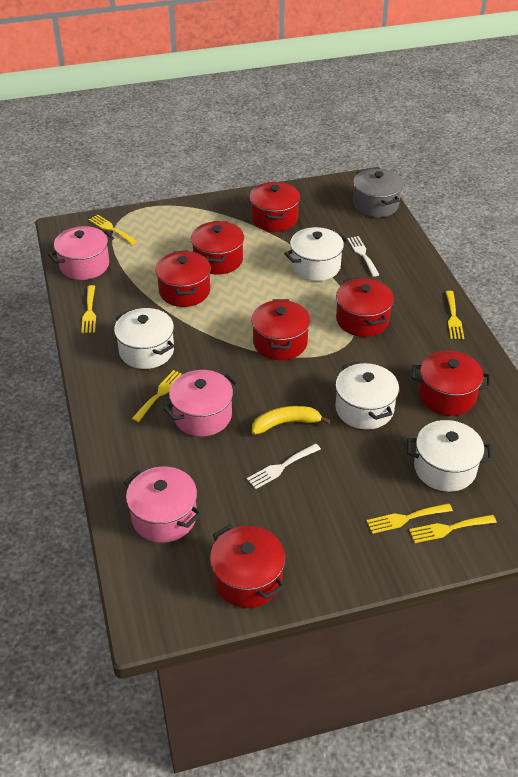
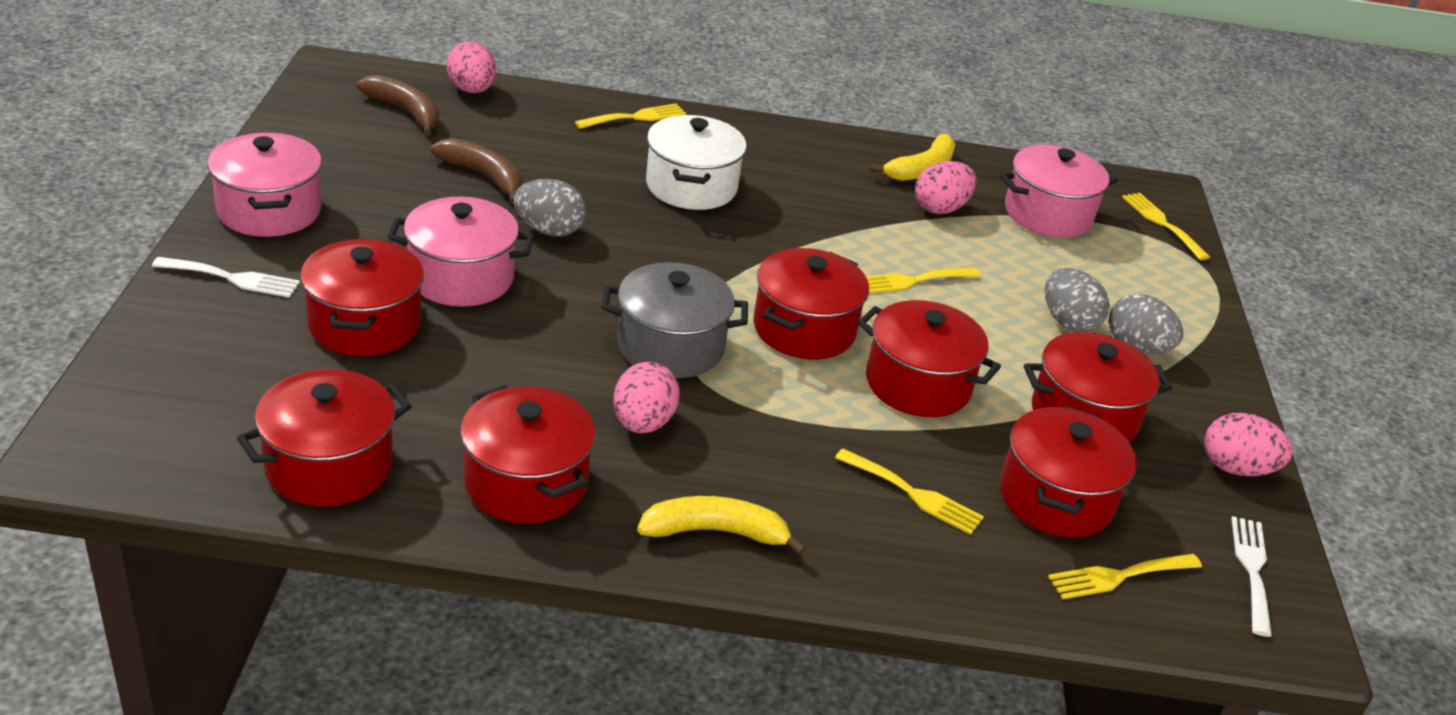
brown banana: none = 0 -> [357,75,439,136] [431,138,522,204] = 2
grey egg: none = 0 -> [513,179,586,237] [1045,268,1110,332] [1109,294,1183,354] = 3
pink egg: none = 0 -> [447,41,496,93] [613,362,680,433] [915,161,977,214] [1204,413,1293,476] = 4
white pot: [114,308,174,369] [284,227,349,281] [335,361,399,430] [407,420,493,492] = 4 -> [646,115,747,210] = 1
yellow banana: [252,406,331,435] = 1 -> [637,496,806,555] [869,134,956,181] = 2
yellow fork: [81,285,96,333] [89,215,137,245] [132,370,182,422] [367,503,453,534] [409,515,497,543] [446,291,464,339] = 6 -> [575,103,686,129] [835,448,984,535] [866,268,981,293] [1048,554,1202,599] [1122,193,1210,260] = 5

